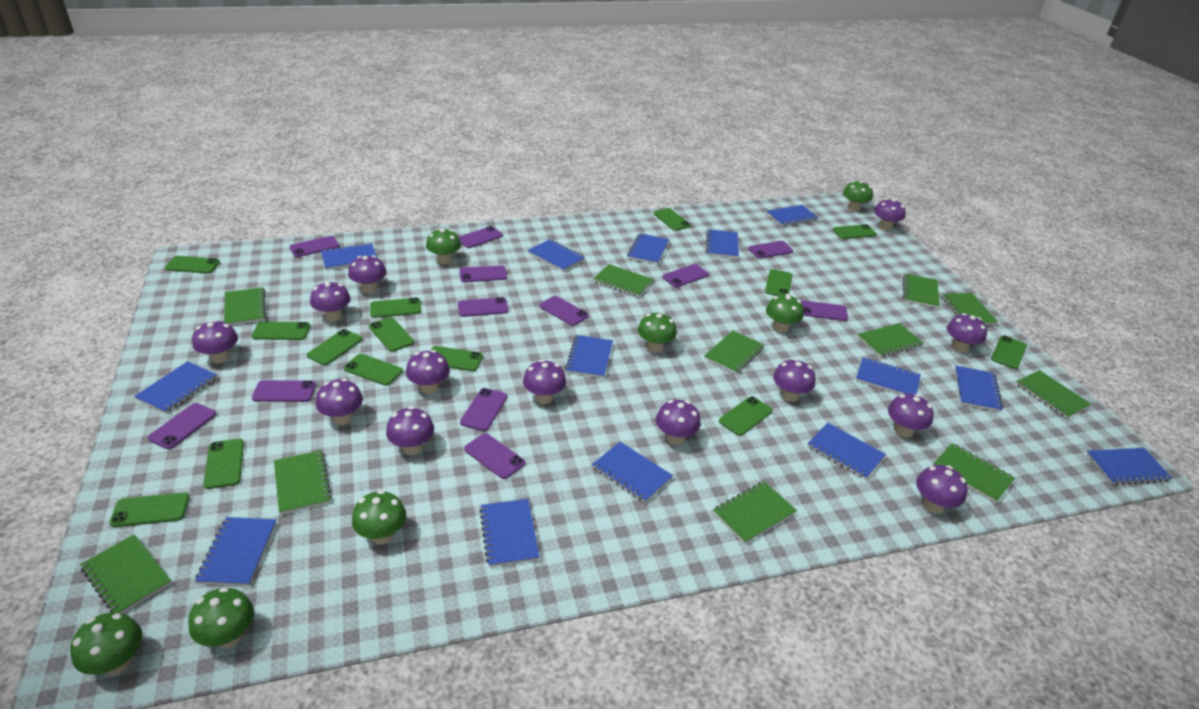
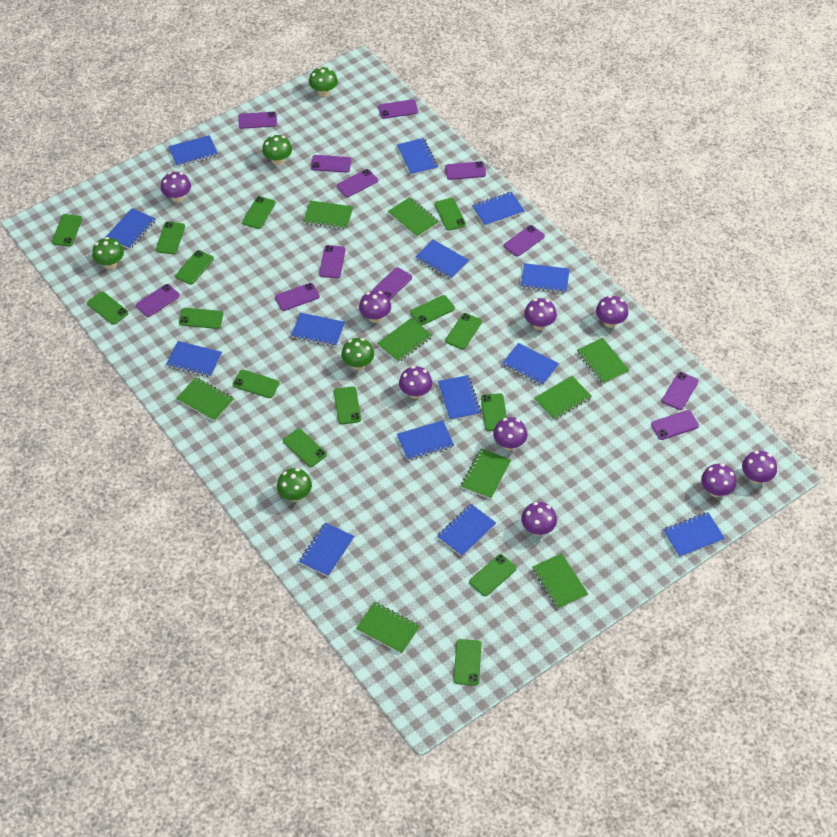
green mushroom: [70,613,142,675] [188,587,254,648] [352,490,406,544] [426,228,461,264] [638,312,677,352] [766,294,804,333] [843,180,873,212] = 7 -> [92,237,124,269] [262,135,292,165] [277,468,312,502] [309,67,338,97] [341,338,374,370] = 5
green notebook: [80,534,171,613] [224,287,266,325] [274,450,332,515] [593,264,653,297] [704,331,764,374] [713,481,797,544] [857,323,923,357] [903,274,940,308] [933,443,1015,503] [941,293,998,325] [1016,370,1091,419] = 11 -> [176,377,234,421] [303,200,353,230] [356,602,420,654] [377,318,432,363] [388,197,439,238] [461,448,511,499] [532,553,588,609] [534,376,592,420] [577,338,629,384] = 9
green phone: [109,492,190,527] [165,256,220,273] [203,439,244,489] [252,321,310,340] [307,329,362,365] [344,354,403,386] [369,317,414,352] [370,298,421,318] [431,346,483,371] [654,208,691,231] [719,396,773,436] [765,269,792,296] [833,224,877,239] [991,335,1027,369] = 14 -> [52,214,82,246] [87,291,129,325] [156,222,185,254] [175,250,214,285] [179,308,223,329] [233,370,279,398] [242,196,275,229] [283,429,327,467] [334,386,361,424] [410,295,455,326] [435,198,466,230] [445,313,482,349] [454,639,481,685] [469,554,517,596] [481,393,507,431] = 15
purple mushroom: [192,320,238,364] [310,281,351,321] [316,378,363,425] [348,255,386,293] [386,406,434,455] [406,350,450,394] [523,359,566,404] [656,400,701,445] [773,359,815,402] [874,198,906,231] [888,394,933,438] [916,465,968,513] [947,313,987,353] = 13 -> [161,172,191,203] [359,291,391,323] [399,366,432,399] [493,417,527,450] [521,502,557,536] [524,298,557,330] [596,295,628,328] [701,464,736,497] [742,451,777,484] = 9

